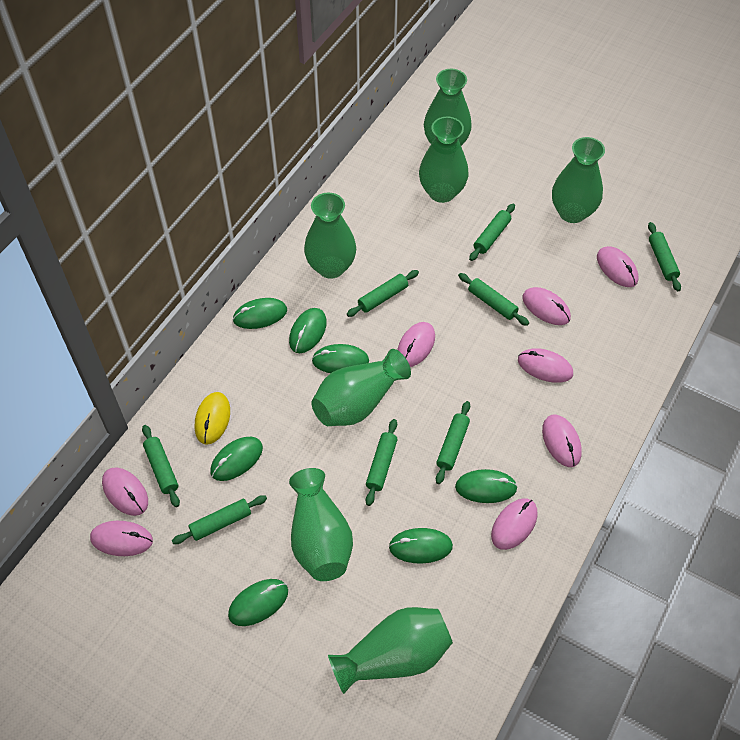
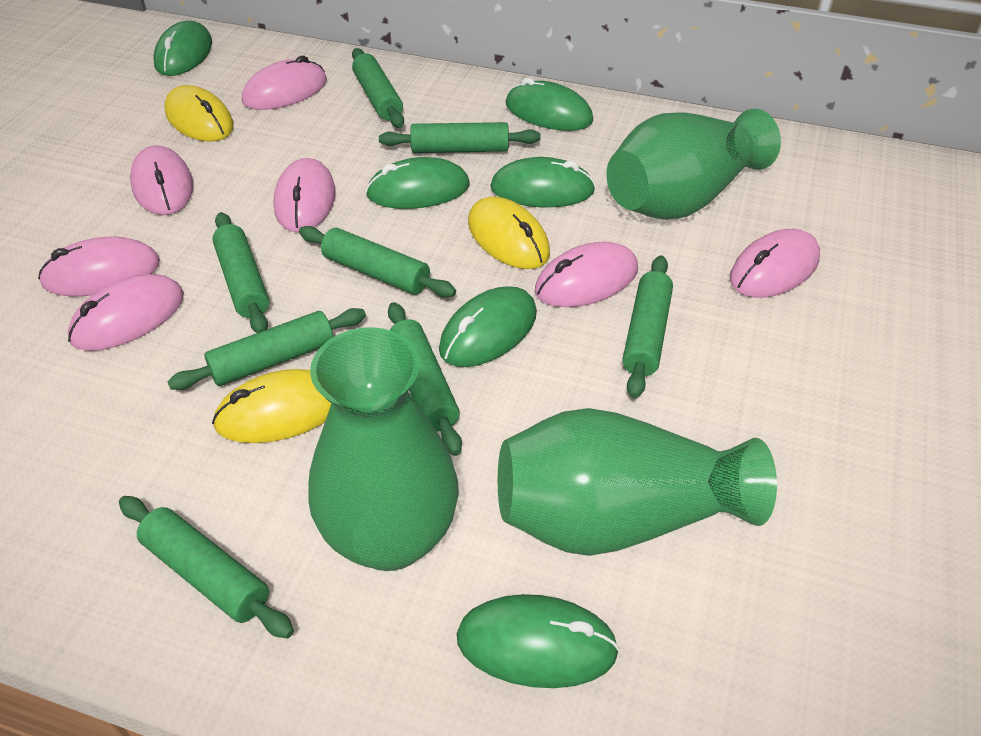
green mouse: [210,437,263,481] [228,579,288,626] [233,298,287,329] [289,308,327,353] [312,344,369,373] [389,528,453,564] [455,469,518,503] = 7 -> [154,21,212,76] [366,157,470,209] [439,286,537,367] [457,594,619,688] [490,157,596,207] [506,78,593,131] = 6
green vase: [289,468,353,581] [304,192,356,279] [311,349,411,426] [328,607,453,694] [419,117,468,203] [424,69,472,146] [552,137,605,223] = 7 -> [308,327,459,571] [498,408,777,556] [606,109,781,220] = 3
pink mouse: [90,521,153,556] [102,467,148,516] [397,322,435,367] [491,498,538,550] [518,348,573,383] [523,287,571,325] [542,414,582,467] [597,246,638,287] = 8 -> [38,236,160,297] [68,274,184,351] [130,145,193,215] [242,56,327,110] [273,158,336,232] [535,242,638,307] [730,229,820,298] = 7
yellow mouse: [195,392,230,445] = 1 -> [164,85,234,141] [212,369,331,443] [468,197,550,269] = 3

